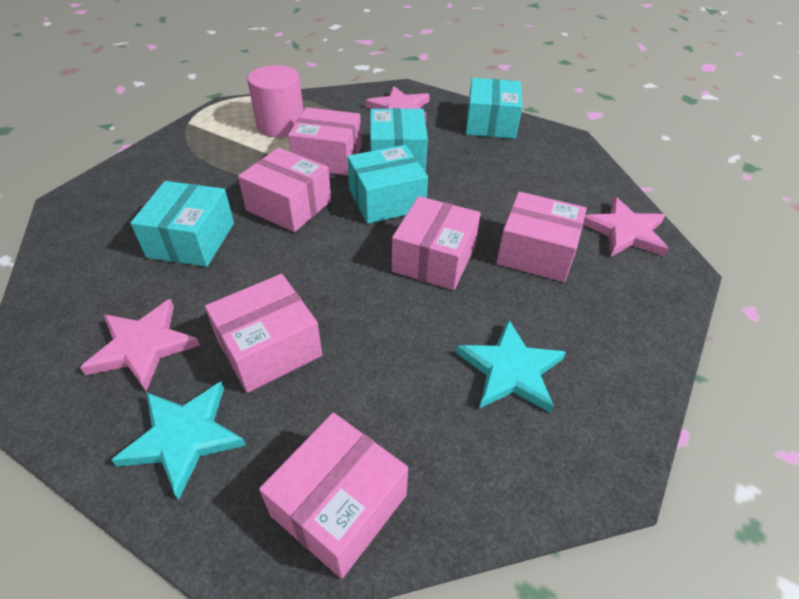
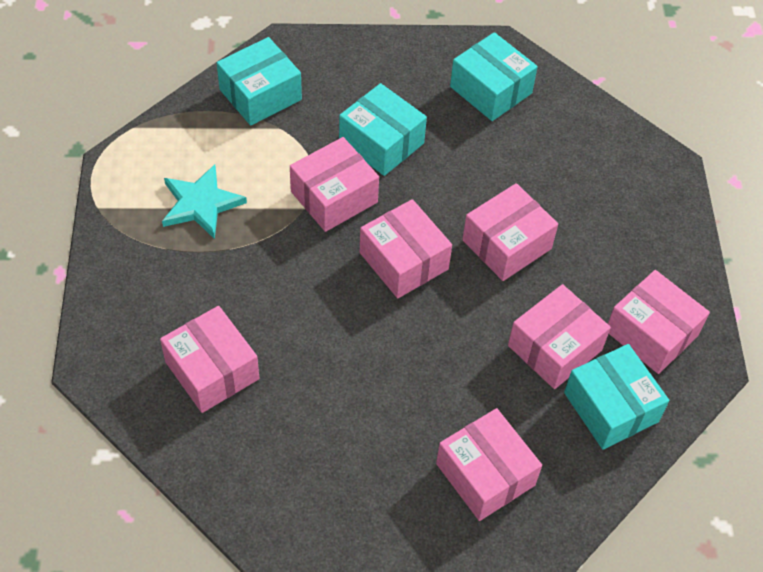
pink box: [205,274,322,393] [238,148,331,232] [259,413,408,579] [288,107,361,175] [392,196,481,290] [496,192,587,282] = 6 -> [160,306,259,413] [290,137,379,232] [360,199,452,298] [436,408,542,521] [462,183,558,281] [508,284,611,389] [608,270,710,374] = 7
pink cylinder: [247,65,304,137] = 1 -> none = 0
pink star: [80,299,200,391] [365,86,430,122] [583,197,668,257] = 3 -> none = 0
turquoise star: [111,382,246,500] [456,319,566,413] = 2 -> [162,164,247,239] = 1

